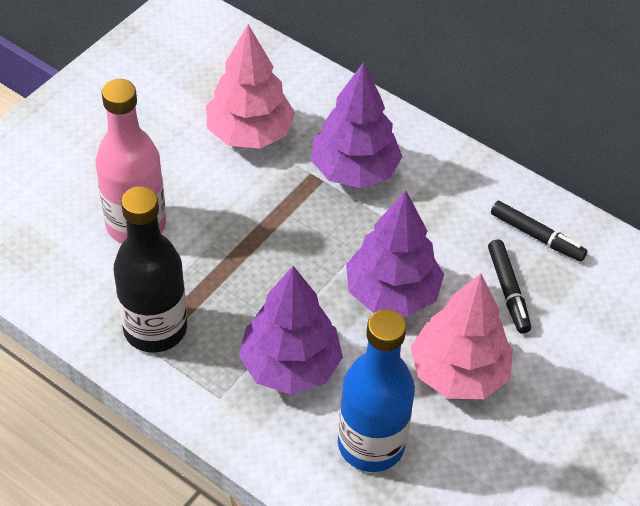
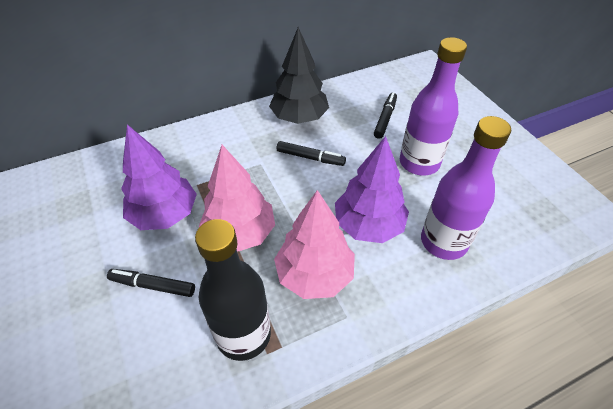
black marker: [488,240,531,334] [491,201,588,262] = 2 -> [107,269,195,297] [276,141,346,166] [374,92,397,139] = 3
black tree: none = 0 -> [269,27,329,124] = 1
blue bottle: [338,309,415,472] = 1 -> none = 0
pink bottle: [96,79,166,243] = 1 -> none = 0
purple bottle: none = 0 -> [400,37,467,175] [421,116,511,260] = 2
purple tree: [239,266,343,395] [311,62,402,188] [346,190,444,317] = 3 -> [121,124,197,230] [335,136,409,243] = 2

